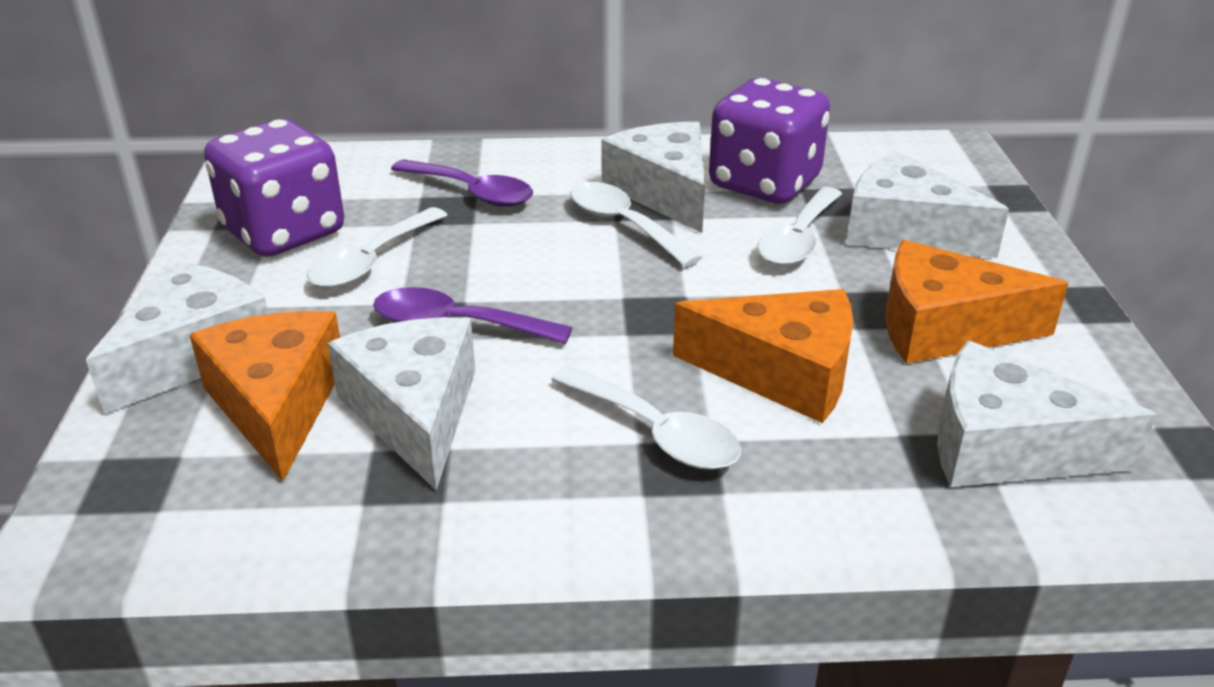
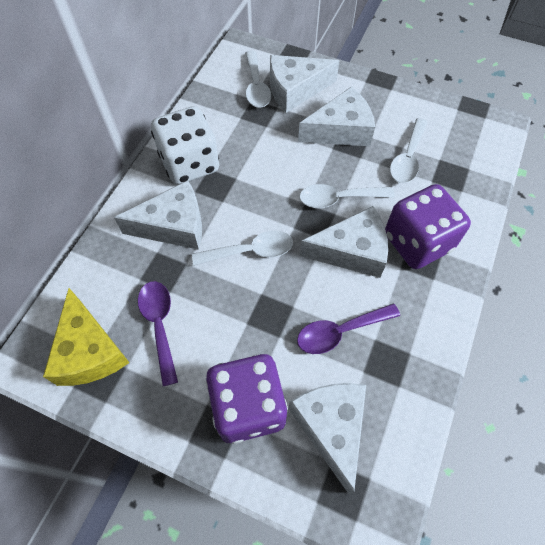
orange cheese: [190,311,340,482] [673,289,853,423] [885,240,1068,364] = 3 -> none = 0
white dice: none = 0 -> [151,106,219,185] = 1
yellow cheese: none = 0 -> [43,288,130,386] = 1

